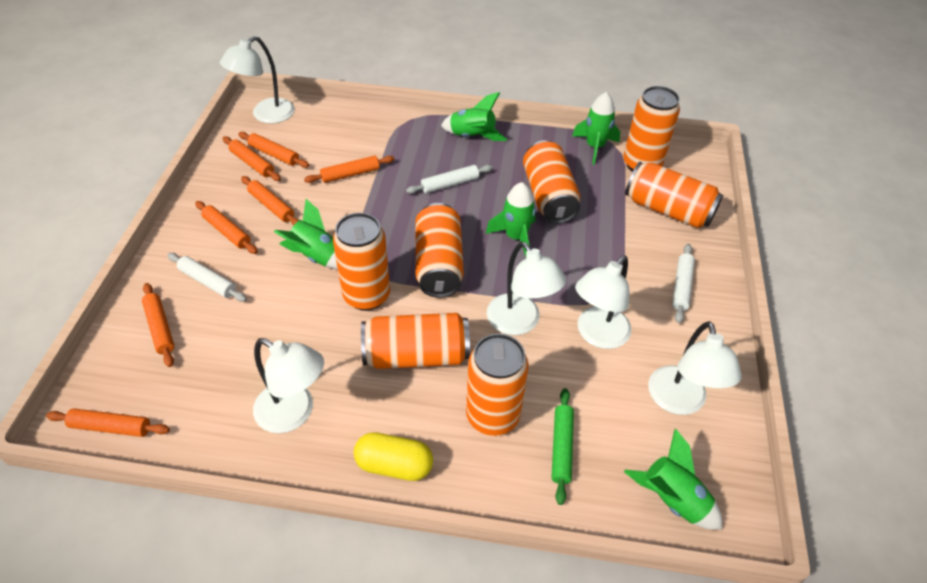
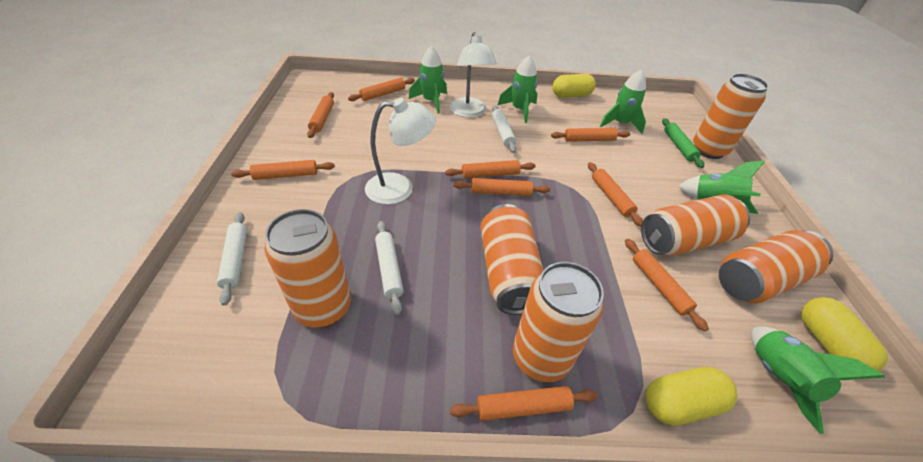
orange can: [333,213,390,311] [361,313,470,369] [415,203,464,298] [466,334,529,436] [523,140,580,224] [624,86,680,172] [625,162,723,228] = 7 -> [265,209,351,328] [481,204,543,315] [513,262,604,382] [641,194,750,256] [693,74,769,159] [719,230,833,303] = 6
orange rolling pin: [46,408,170,437] [142,283,175,367] [195,201,258,254] [223,136,281,181] [238,132,309,168] [241,176,299,226] [304,156,394,183] = 7 -> [231,160,335,180] [307,92,334,138] [348,78,415,101] [445,160,536,179] [450,386,598,421] [453,178,550,196] [551,128,630,142] [588,162,643,227] [625,239,709,332] = 9
white lamp: [220,36,295,124] [253,338,324,433] [487,242,567,335] [575,255,632,349] [648,321,742,415] = 5 -> [365,98,436,204] [450,32,497,118] = 2
yellow capsule: [354,432,433,481] = 1 -> [553,74,596,98] [645,367,737,426] [801,297,888,372] = 3

